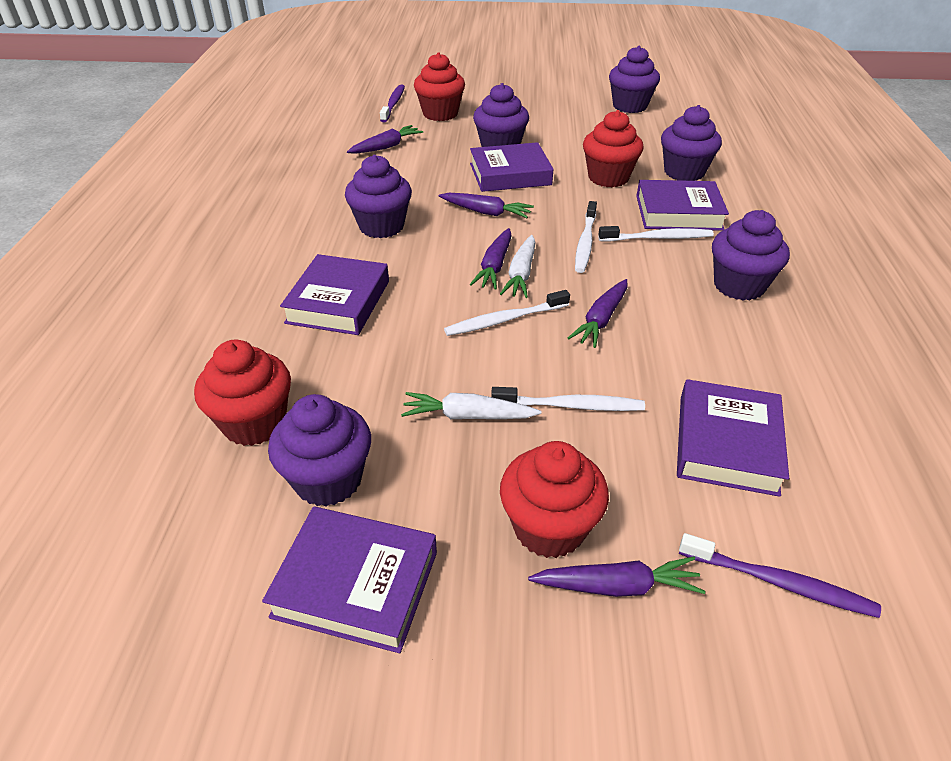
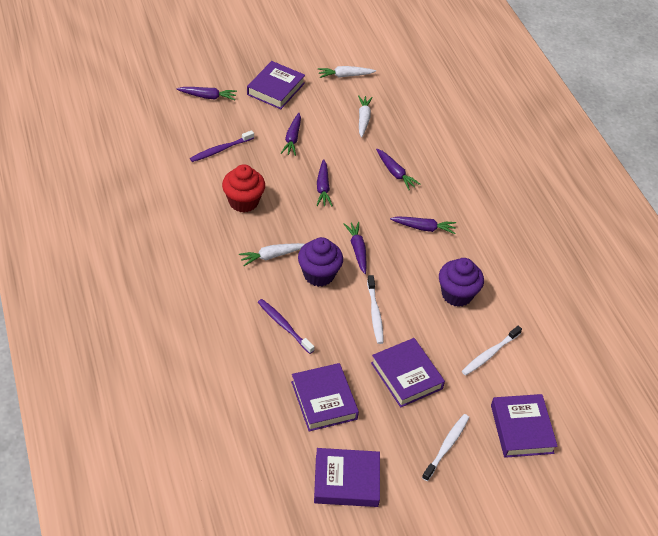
purple carrot: [347,125,423,154] [439,193,534,218] [470,228,512,290] [528,556,705,597] [568,279,627,348] = 5 -> [176,87,237,100] [281,113,301,156] [316,159,333,206] [344,222,366,274] [376,149,421,190] [390,216,456,234] = 6
purple cupcake: [268,394,371,507] [345,155,412,238] [473,83,529,147] [609,46,660,113] [661,105,722,181] [712,210,790,301] = 6 -> [298,237,343,287] [439,258,484,307] = 2
red cupcake: [194,339,291,446] [414,52,465,121] [500,441,609,558] [583,110,643,187] = 4 -> [222,164,265,213] = 1
white carrot: [401,392,541,419] [500,235,535,298] = 2 -> [239,243,305,266] [318,66,376,78] [358,95,373,137] = 3
white toothbrush: [444,290,570,336] [491,387,645,411] [575,201,597,273] [598,226,714,242] = 4 -> [367,275,384,344] [422,414,469,481] [462,326,522,376] = 3

